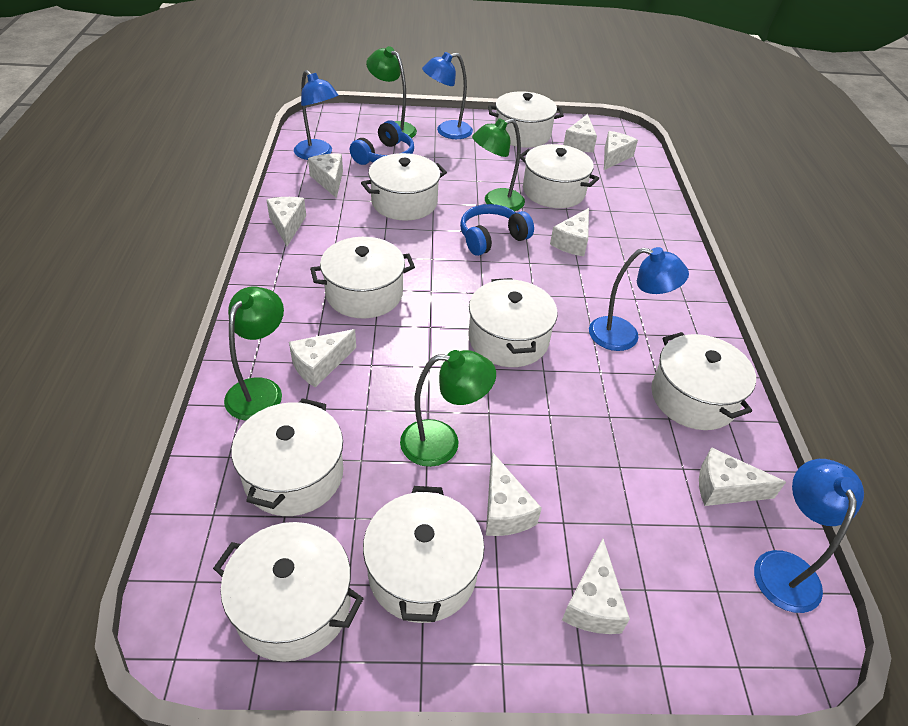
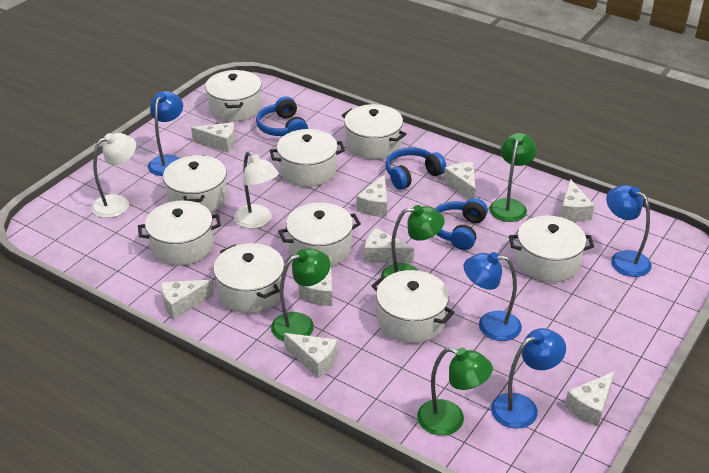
blue headphones: [350,120,414,165] [460,204,534,256] = 2 -> [256,96,308,136] [386,147,446,190] [434,198,488,250] = 3
white lamp: none = 0 -> [91,133,136,218] [234,151,279,229] = 2

